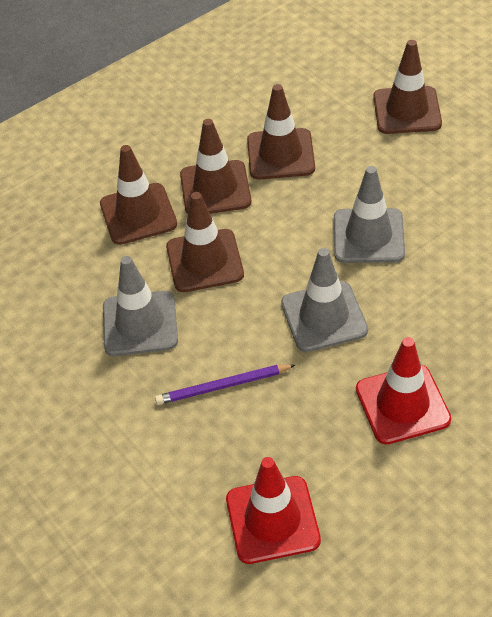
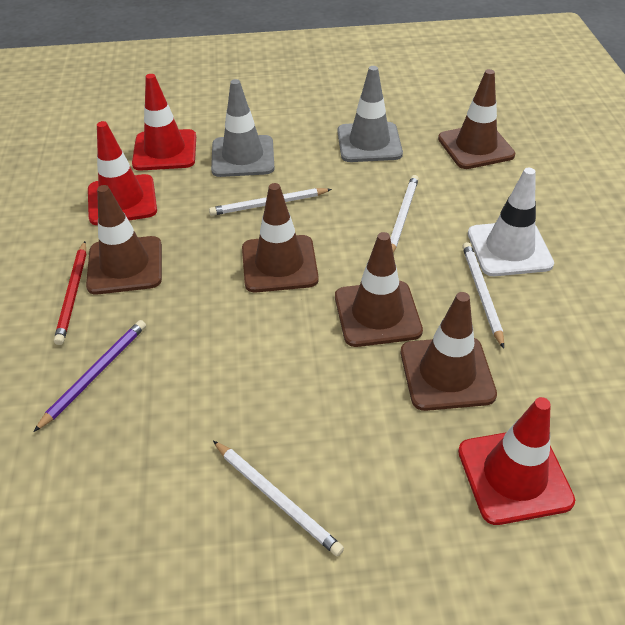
grey traffic cone: [103,256,178,356] [281,248,368,352] [334,166,405,263] = 3 -> [211,79,275,177] [338,66,403,162] = 2
red pencil: none = 0 -> [54,241,86,345] = 1
red traffic cone: [226,457,321,564] [356,337,451,444] = 2 -> [88,121,157,225] [132,74,196,171] [458,397,575,525] = 3
white pencil: none = 0 -> [209,188,332,216] [213,441,344,557] [390,175,419,252] [462,242,504,349] = 4
white traffic cone: none = 0 -> [468,168,554,276] = 1

